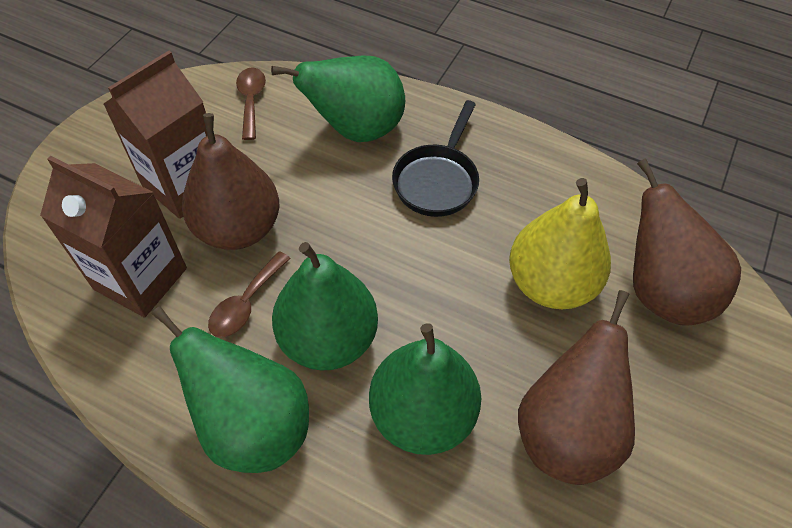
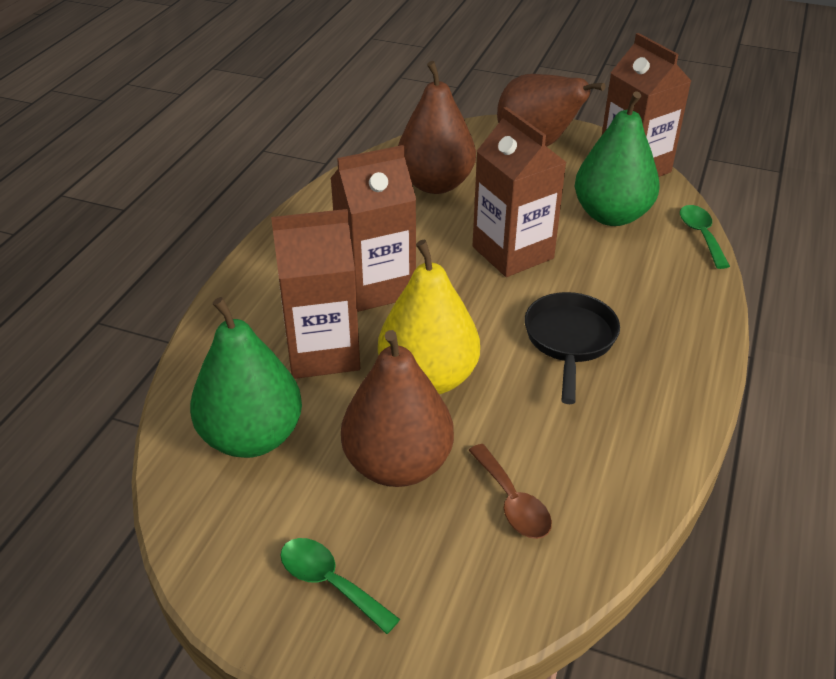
brown carton: [40,156,187,317] [103,51,208,219] = 2 -> [271,209,360,379] [330,145,416,312] [473,107,567,277] [602,33,691,177] = 4
brown spoon: [208,251,291,337] [236,67,266,140] = 2 -> [468,444,552,539] = 1
green pear: [152,306,309,473] [271,55,405,142] [272,242,378,370] [369,323,481,455] = 4 -> [190,297,302,458] [575,92,659,226] = 2
green spoon: none = 0 -> [280,538,400,634] [680,205,730,269] = 2

